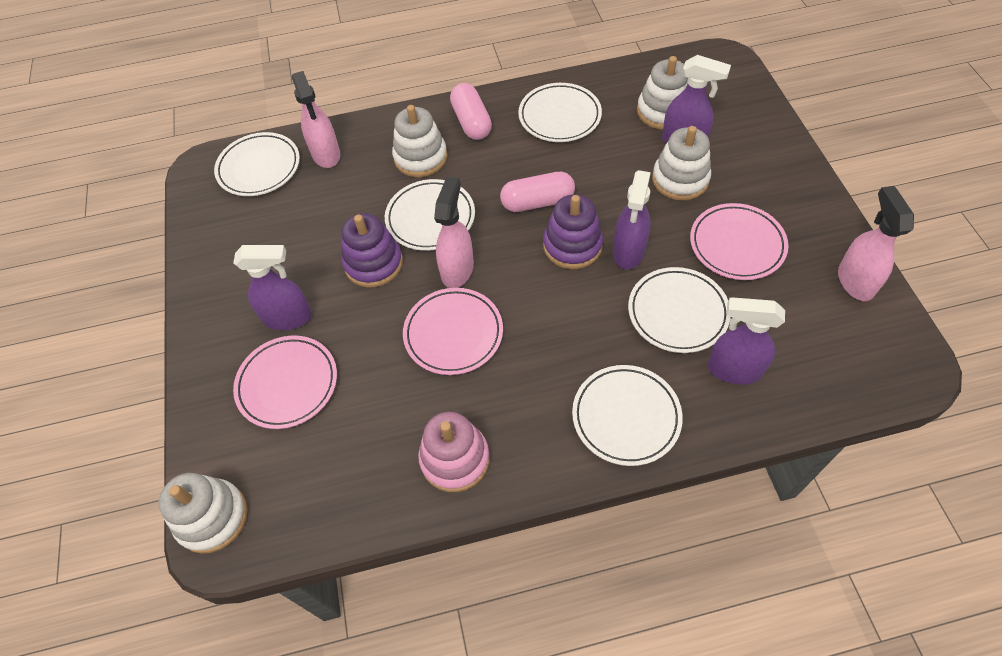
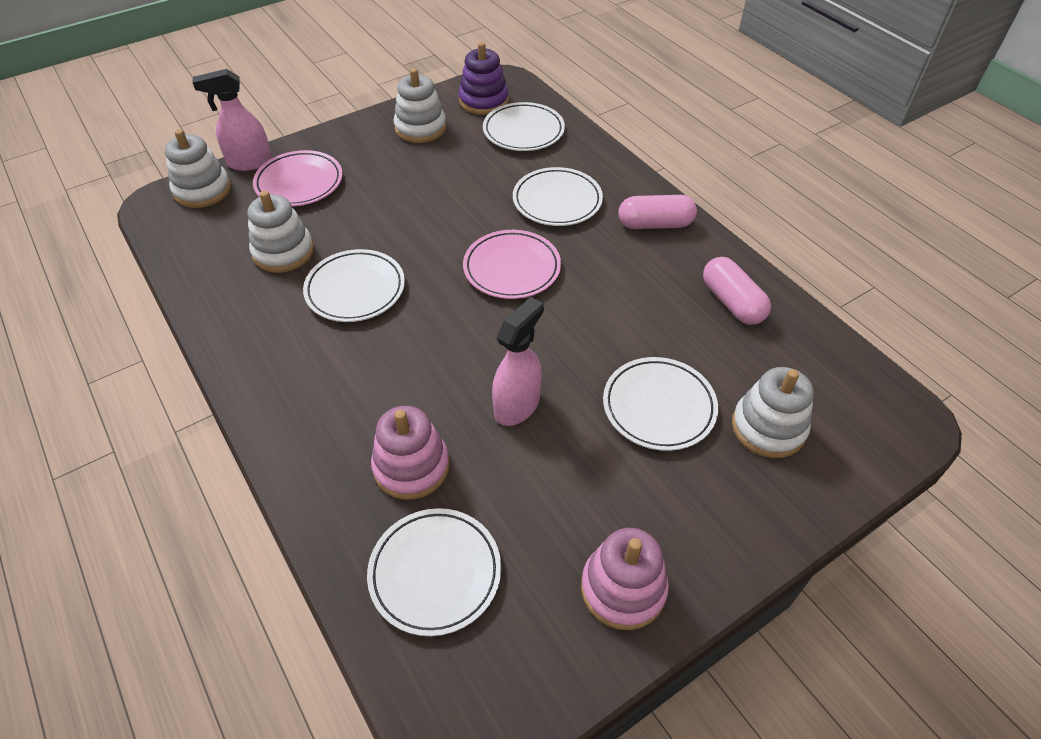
pink plate: [233,336,337,429] [403,288,503,375] [690,203,788,280] = 3 -> [253,150,343,206] [463,230,561,299] = 2
pink spray bottle: [291,71,340,168] [434,177,474,288] [838,186,914,301] = 3 -> [193,69,272,171] [492,297,544,426] = 2
pink stacking toy: [418,412,490,492] = 1 -> [371,406,449,500] [581,528,669,630] = 2
purple spray bottle: [233,245,312,330] [613,170,651,269] [662,55,731,143] [708,297,785,385] = 4 -> none = 0
purple stacking toy: [342,213,403,288] [543,194,603,269] = 2 -> [459,42,509,115] = 1

